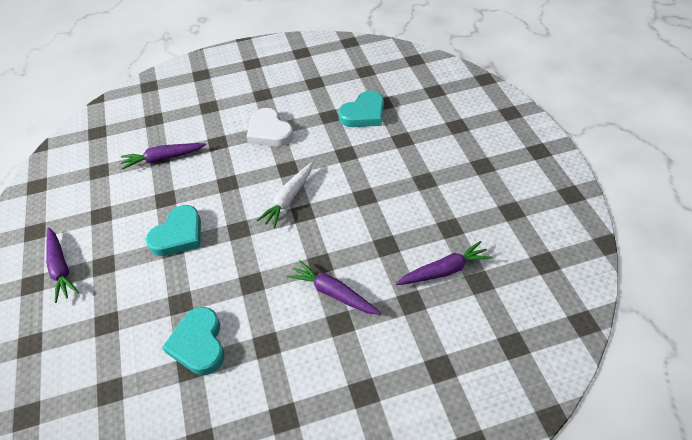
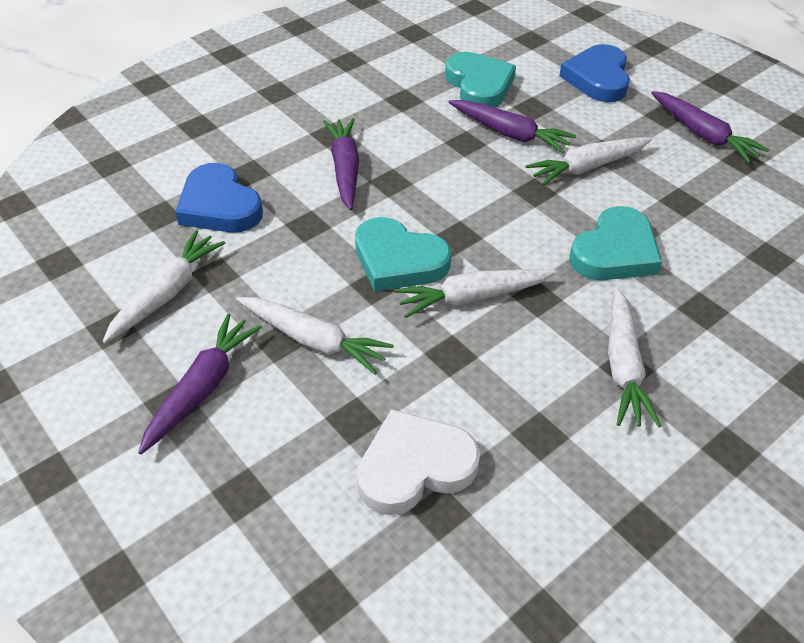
blue heart: none = 0 -> [175,163,263,233] [559,44,630,102] = 2
white carrot: [256,162,313,228] = 1 -> [102,230,225,343] [236,297,394,375] [395,269,556,318] [525,137,652,186] [608,287,661,428] = 5

